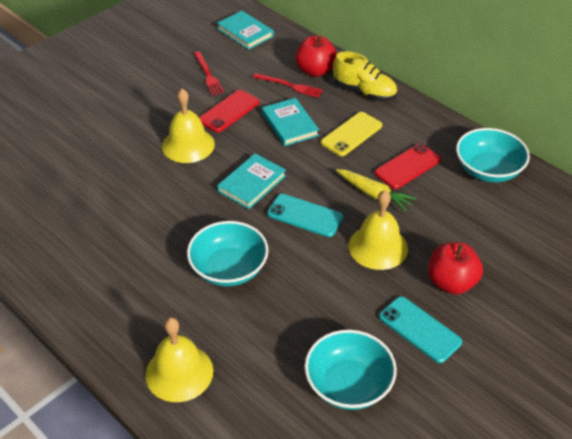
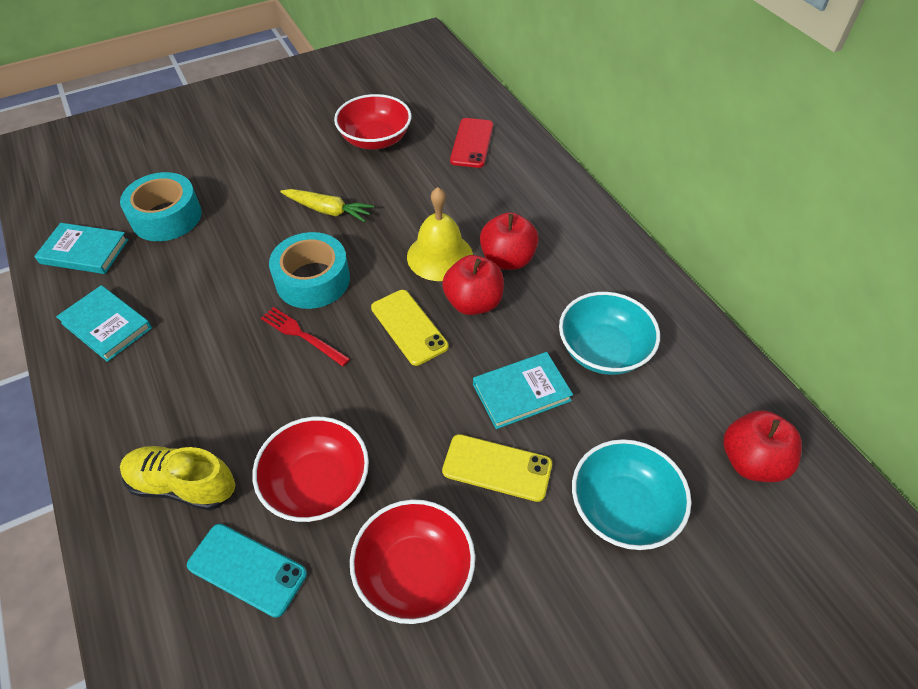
red apple: [296,36,337,77] [428,242,483,295] = 2 -> [442,255,504,315] [480,212,539,270] [724,410,802,482] = 3
red bowl: none = 0 -> [252,417,369,522] [334,94,411,150] [350,499,475,624] = 3
red fork: [194,51,224,95] [253,73,323,98] = 2 -> [261,307,350,366] = 1
red phone: [199,90,259,133] [375,143,441,189] = 2 -> [450,118,493,168] = 1
turquoise bowl: [187,221,269,287] [305,330,397,410] [456,128,530,182] = 3 -> [559,292,660,375] [572,439,691,550] = 2
turquoise phone: [267,194,343,237] [379,296,462,363] = 2 -> [187,524,307,618] = 1
turquoise tape: none = 0 -> [120,172,202,241] [269,232,350,309] = 2
yellow bell: [145,317,213,402] [162,89,215,163] [349,190,408,270] = 3 -> [407,187,473,281] = 1
yellow phone: [321,112,382,156] = 1 -> [371,290,449,366] [442,434,552,502] = 2

